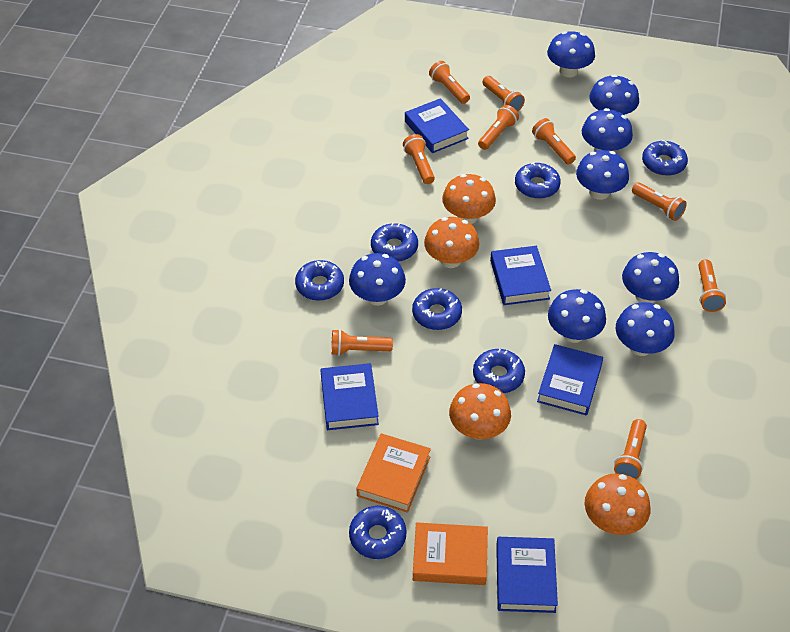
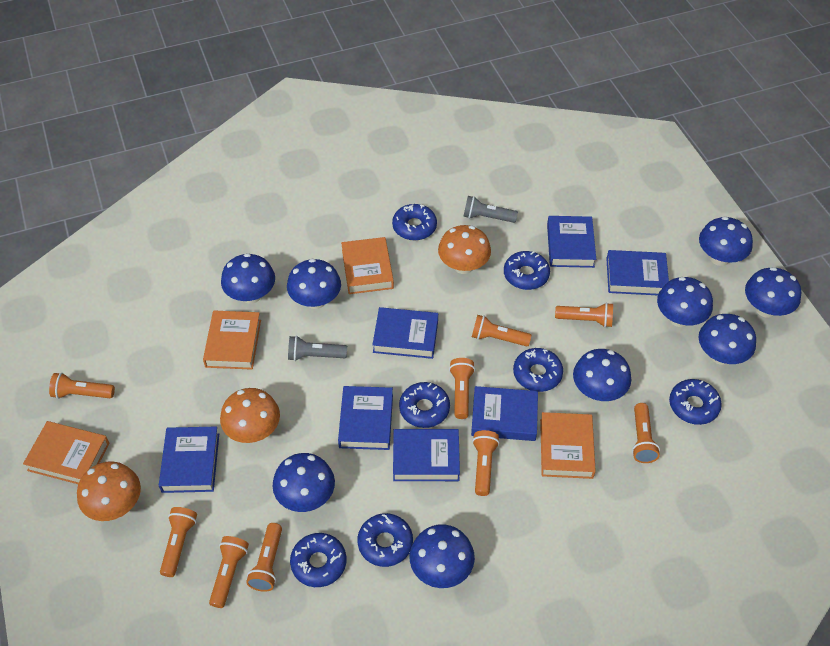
blue book: [320,363,379,430] [405,98,469,153] [490,246,551,305] [496,537,558,613] [537,344,603,416] = 5 -> [159,426,219,493] [338,386,393,450] [372,307,438,359] [393,429,460,481] [471,386,538,441] [547,216,596,268] [606,250,669,295] = 7
blue mushroom: [349,253,406,306] [547,31,595,77] [548,289,606,343] [576,150,629,200] [582,108,633,151] [589,74,639,115] [616,302,675,356] [622,252,679,303] = 8 -> [221,253,275,304] [272,453,335,512] [287,259,341,309] [409,524,475,588] [573,349,631,401] [657,277,713,327] [699,216,753,266] [699,314,756,365] [745,267,801,318] = 9
grey flashlight: none = 0 -> [288,336,347,361] [463,196,518,223] = 2
orange book: [357,433,431,513] [413,522,488,585] = 2 -> [23,421,110,484] [203,311,261,370] [341,237,394,294] [540,412,596,479] = 4
orange mushroom: [424,217,479,268] [442,174,496,224] [449,383,511,439] [585,473,651,535] = 4 -> [77,461,141,521] [220,388,280,443] [438,225,491,274] = 3

